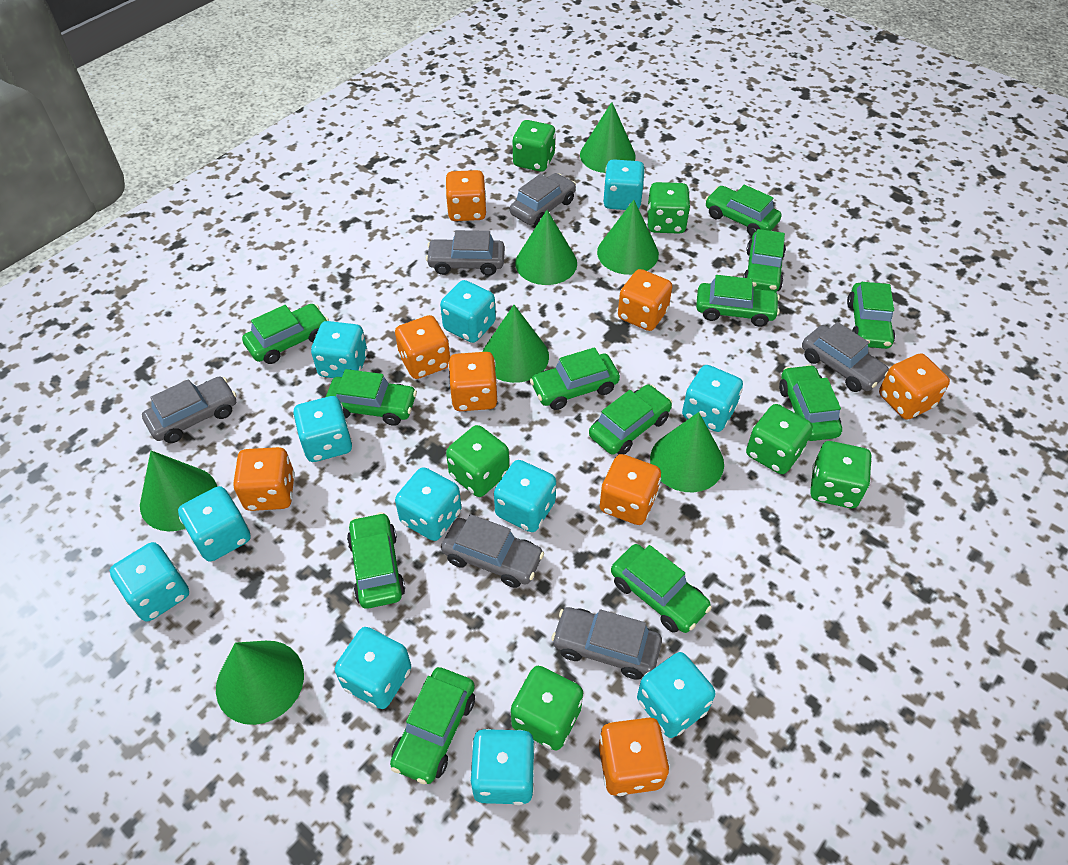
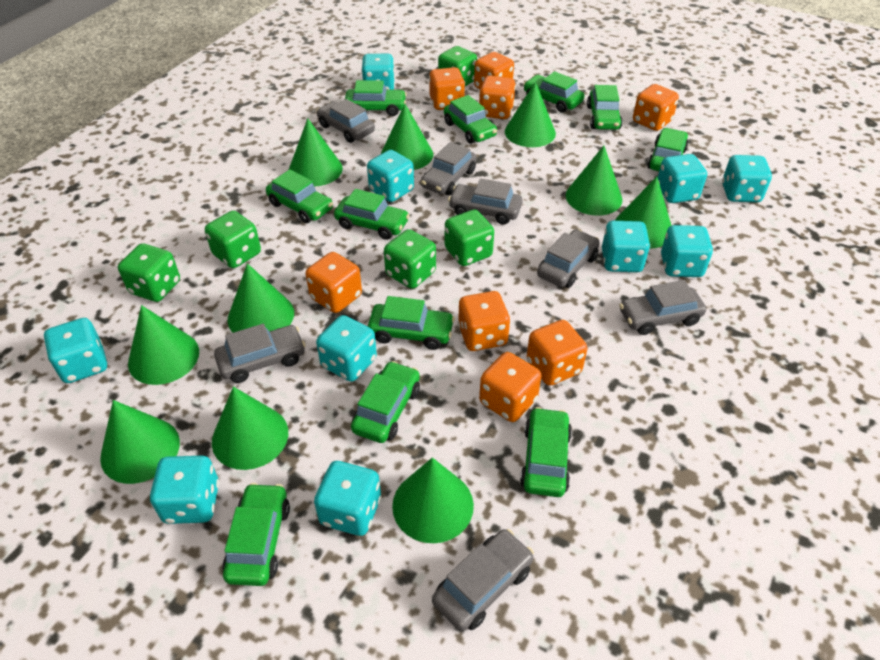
green car: [242,304,329,364] [326,369,417,426] [347,512,405,609] [390,667,475,784] [530,347,620,410] [589,385,672,455] [611,544,712,633] [696,275,780,327] [705,185,782,236] [743,229,786,292] [779,364,842,441] [847,282,895,349] = 12 -> [222,483,290,586] [266,169,333,223] [334,189,410,240] [345,80,407,116] [351,361,420,443] [368,296,455,350] [444,95,497,144] [520,407,572,497] [524,71,584,113] [587,85,622,130] [647,128,689,171] = 11
green cone: [140,451,217,531] [216,641,304,725] [483,305,549,383] [515,210,577,285] [580,102,636,173] [597,200,659,275] [650,412,724,492] = 7 -> [100,400,180,484] [128,305,199,385] [212,387,288,470] [228,263,294,333] [289,118,343,187] [381,104,433,170] [392,457,474,543] [505,82,556,147] [566,146,622,215] [615,177,672,249] = 10
green dice: [446,425,509,497] [511,666,583,750] [512,120,556,172] [647,182,690,234] [746,404,813,474] [810,441,872,508] = 6 -> [118,244,180,302] [205,211,261,268] [384,229,436,289] [438,46,477,86] [445,210,494,266] = 5
grey car: [142,377,237,443] [426,230,505,276] [441,514,544,588] [510,173,576,226] [551,607,662,680] [802,322,889,392] = 6 -> [214,324,306,383] [317,99,375,143] [421,142,476,195] [432,529,534,631] [448,178,523,225] [537,229,600,288] [619,280,706,335] = 7
turquoise dice: [109,542,189,622] [178,486,251,562] [293,396,352,462] [311,321,368,378] [335,627,411,709] [395,467,462,541] [440,280,496,343] [470,729,535,805] [494,460,556,532] [603,159,645,210] [637,652,715,738] [682,365,743,432] = 12 -> [44,318,107,383] [150,456,219,524] [314,461,381,536] [316,315,377,382] [361,54,395,90] [367,150,414,202] [602,221,650,272] [658,154,707,203] [661,225,713,277] [722,155,772,202] = 10

